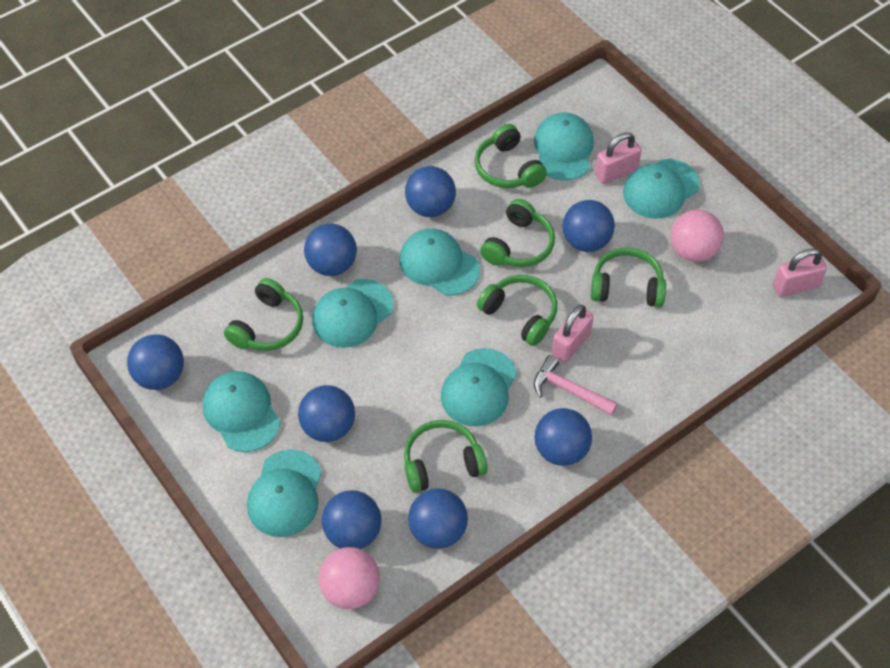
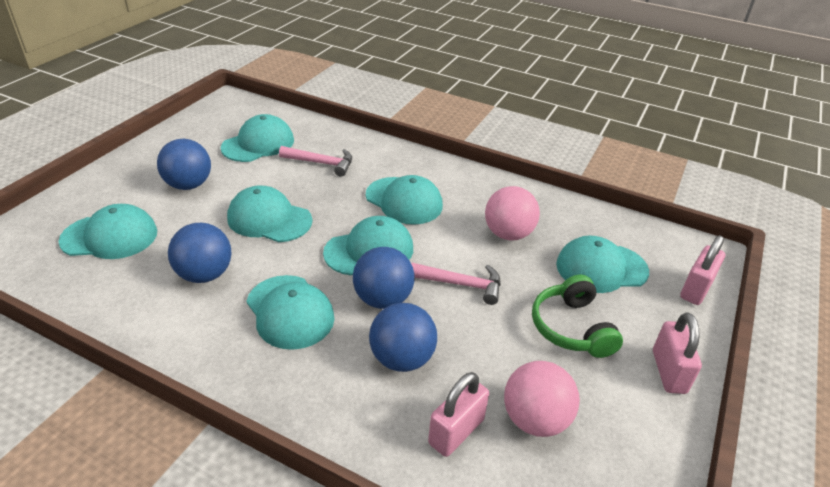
blue ball: [127,335,184,390] [298,385,355,442] [304,224,357,276] [322,490,381,549] [405,166,456,217] [408,488,468,549] [535,408,592,466] [563,200,615,252] = 8 -> [157,139,211,190] [168,223,232,283] [353,247,414,309] [369,303,437,372] = 4
green headphones: [224,278,303,351] [404,420,487,493] [475,124,547,188] [477,275,557,346] [480,199,555,267] [591,248,666,307] = 6 -> [532,275,623,358] = 1
pink hammer: [534,355,618,416] = 1 -> [279,146,352,177] [411,263,501,305] = 2

